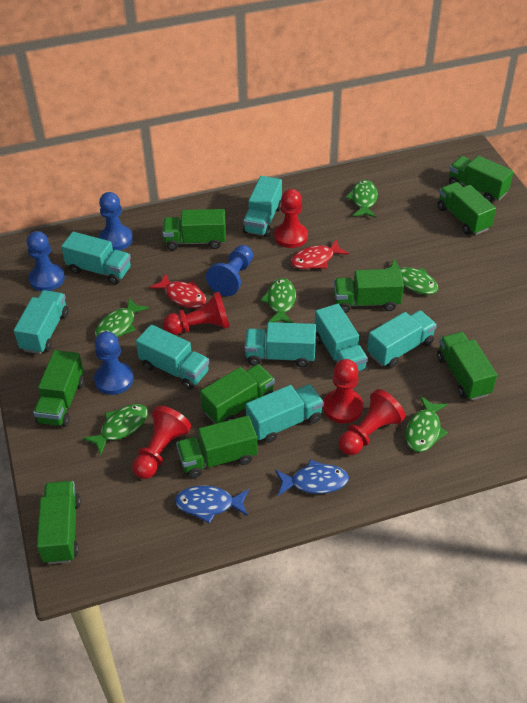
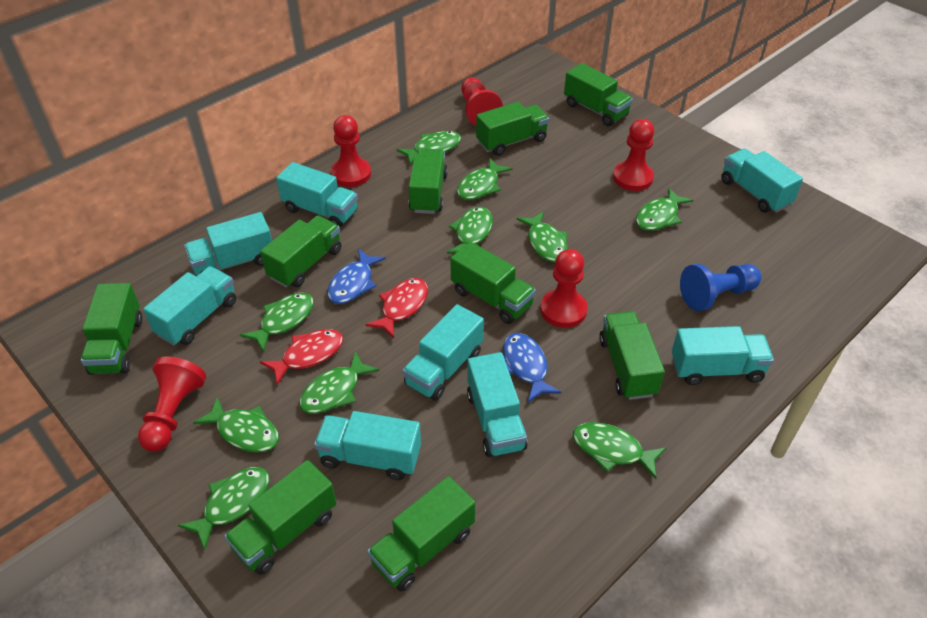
blue pawn: [27,231,65,291] [94,331,133,395] [99,192,133,250] [206,245,253,296] = 4 -> [680,264,762,311] = 1
green fish: [83,404,148,455] [95,298,149,337] [261,278,296,323] [346,180,378,218] [386,259,438,295] [405,396,448,452] = 6 -> [178,467,269,550] [193,396,279,452] [240,293,314,352] [299,351,380,414] [396,131,461,165] [447,207,493,253] [457,158,513,200] [516,211,568,262] [573,422,666,479] [636,188,693,231] = 10

